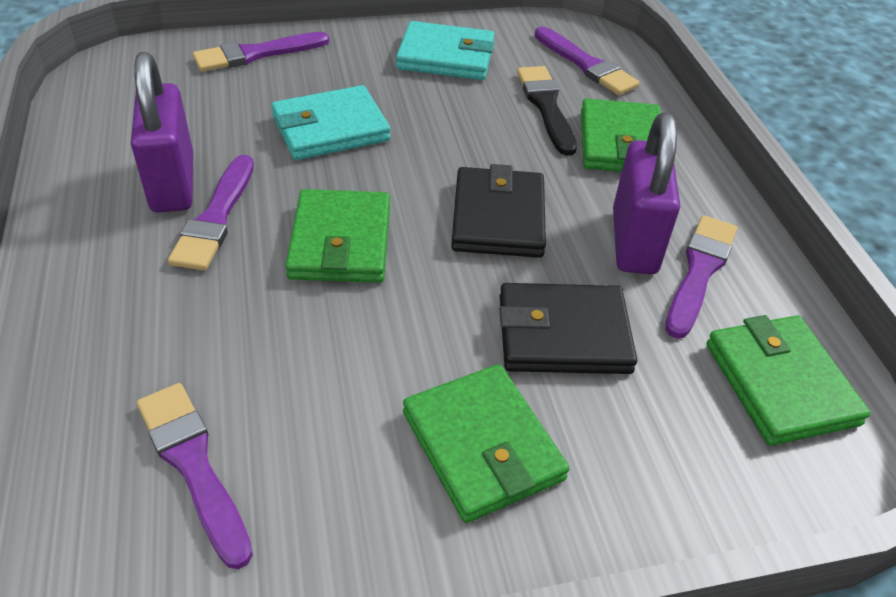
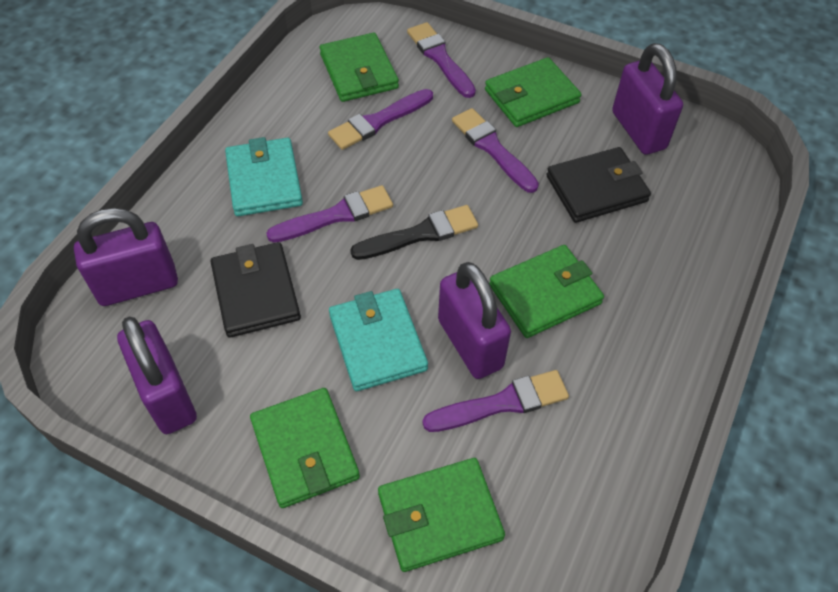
green wallet: [285,189,390,283] [403,364,570,523] [581,98,661,172] [706,315,870,446] = 4 -> [250,388,360,508] [320,33,399,102] [378,458,505,572] [485,57,582,127] [489,245,604,338] = 5
purple padlock: [131,52,193,213] [613,113,680,274] = 2 -> [74,208,178,306] [117,317,197,434] [438,262,511,379] [612,43,683,155] = 4

